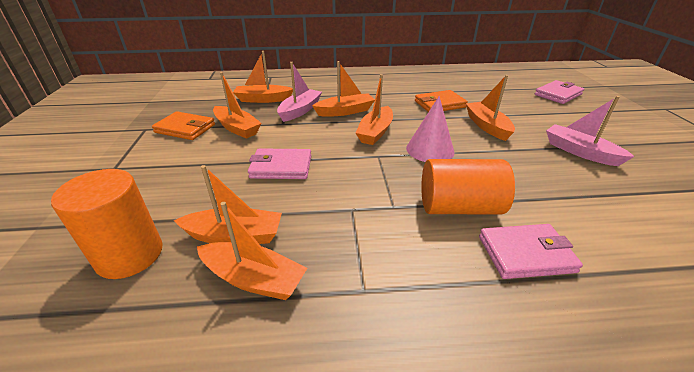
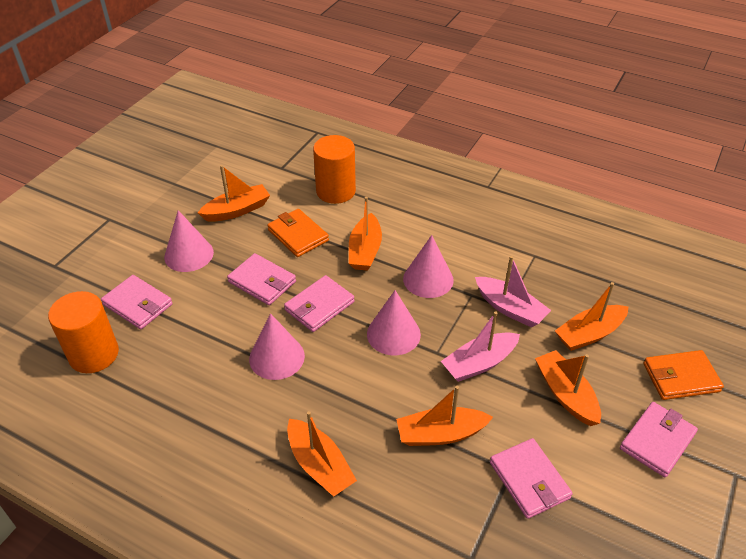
orange boat: [174,165,282,244] [197,202,307,300] [213,72,262,139] [233,51,293,103] [312,61,375,117] [356,74,393,145] [466,75,515,141] = 7 -> [198,165,270,222] [287,411,357,497] [349,197,382,271] [396,386,493,446] [535,350,601,426] [555,282,629,351] = 6
pink cone: [406,96,455,162] = 1 -> [164,210,214,272] [249,313,305,380] [367,290,421,355] [403,235,454,298] = 4
pink wallet: [248,148,311,179] [479,224,583,279] [535,80,584,104] = 3 -> [101,275,173,329] [227,253,296,305] [284,275,354,332] [490,438,573,519] [620,402,698,477] = 5

